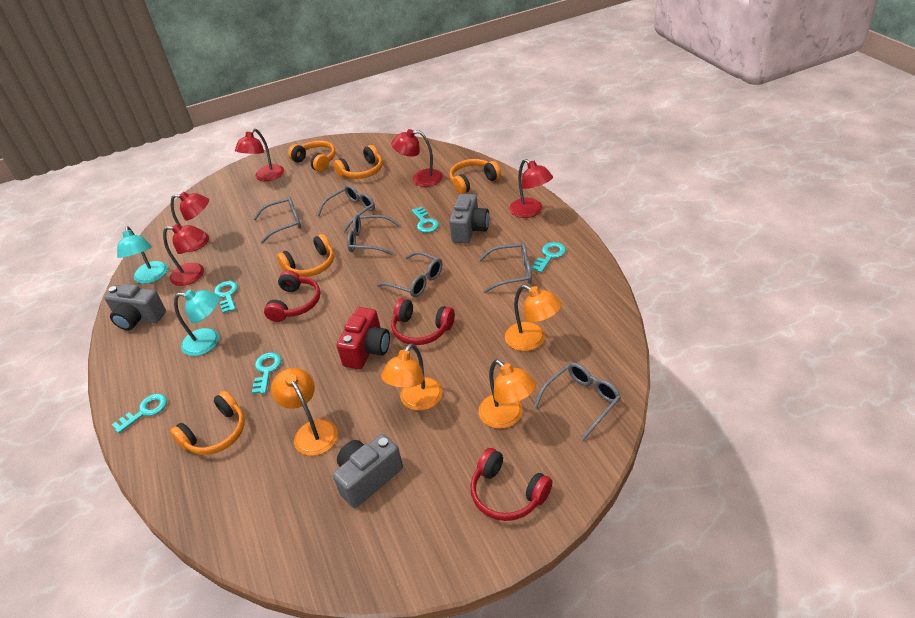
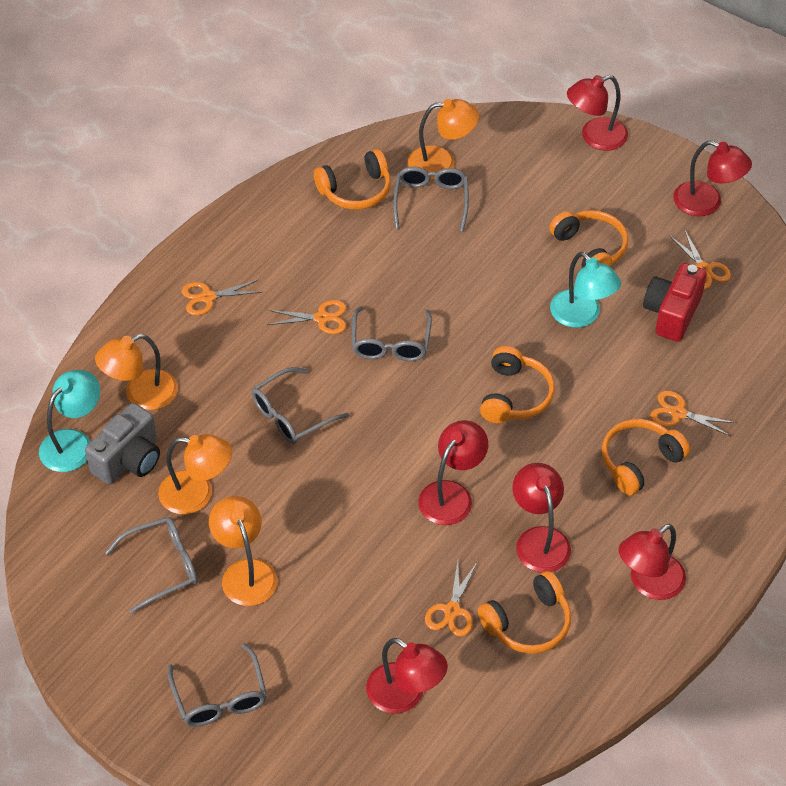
grey camera: [104,284,166,330] [333,434,403,508] [449,194,489,243] = 3 -> [85,403,160,484] = 1
grey glasses: [253,196,301,244] [317,185,375,232] [347,215,400,255] [376,251,442,297] [479,243,532,293] [534,362,621,441] = 6 -> [105,517,198,613] [168,643,267,727] [252,367,349,444] [352,306,432,361] [393,167,469,232] = 5
orange scissors: none = 0 -> [182,280,262,315] [267,300,346,334] [425,561,477,637] [650,391,736,436] [669,229,731,290] = 5
red headphones: [264,270,320,322] [391,298,455,345] [470,448,552,521] = 3 -> none = 0
red lamp: [163,224,204,286] [171,192,209,252] [235,129,284,181] [391,129,443,187] [509,159,553,218] = 5 -> [366,638,448,713] [418,420,488,525] [512,463,571,573] [567,75,628,151] [619,524,686,600] [673,140,752,216] = 6
turquoise key: [112,394,167,434] [214,281,238,314] [252,352,282,394] [412,207,439,233] [531,242,566,273] = 5 -> none = 0

